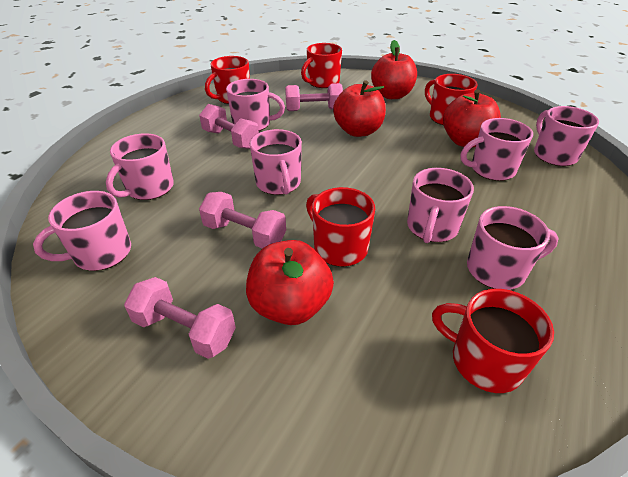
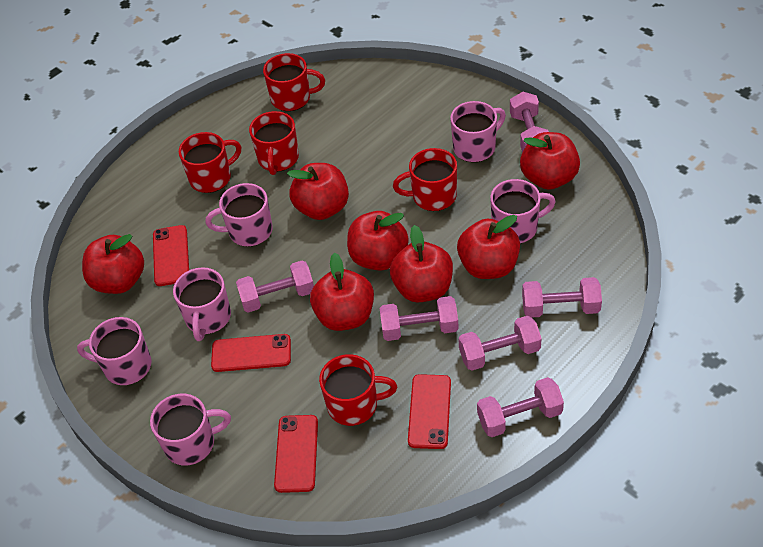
pink dumbbell: [124,277,236,359] [199,104,259,149] [199,192,286,249] [285,83,343,111] = 4 -> [236,260,314,312] [380,296,459,341] [458,316,542,371] [477,377,564,437] [510,92,549,152] [522,277,602,318] = 6
pink mug: [33,191,131,271] [106,134,174,200] [226,79,285,131] [250,129,302,195] [407,168,474,243] [461,118,533,181] [467,206,559,290] [534,106,599,166] = 8 -> [77,317,152,385] [150,394,231,466] [173,267,231,341] [205,183,272,247] [450,101,506,162] [490,179,556,243] = 6
red apple: [246,240,334,325] [333,80,386,137] [371,40,417,99] [443,89,501,147] = 4 -> [82,234,144,294] [287,163,349,220] [310,253,374,331] [347,211,409,271] [390,225,453,302] [457,215,520,279] [520,132,580,190] = 7
red phone: none = 0 -> [153,225,189,286] [211,334,291,372] [274,415,318,493] [408,374,451,449] = 4

